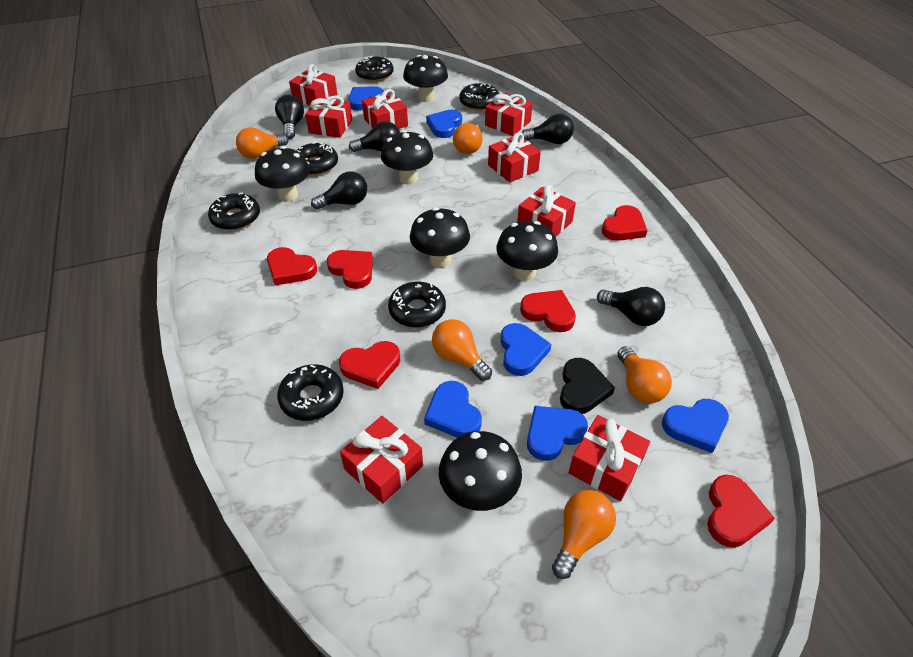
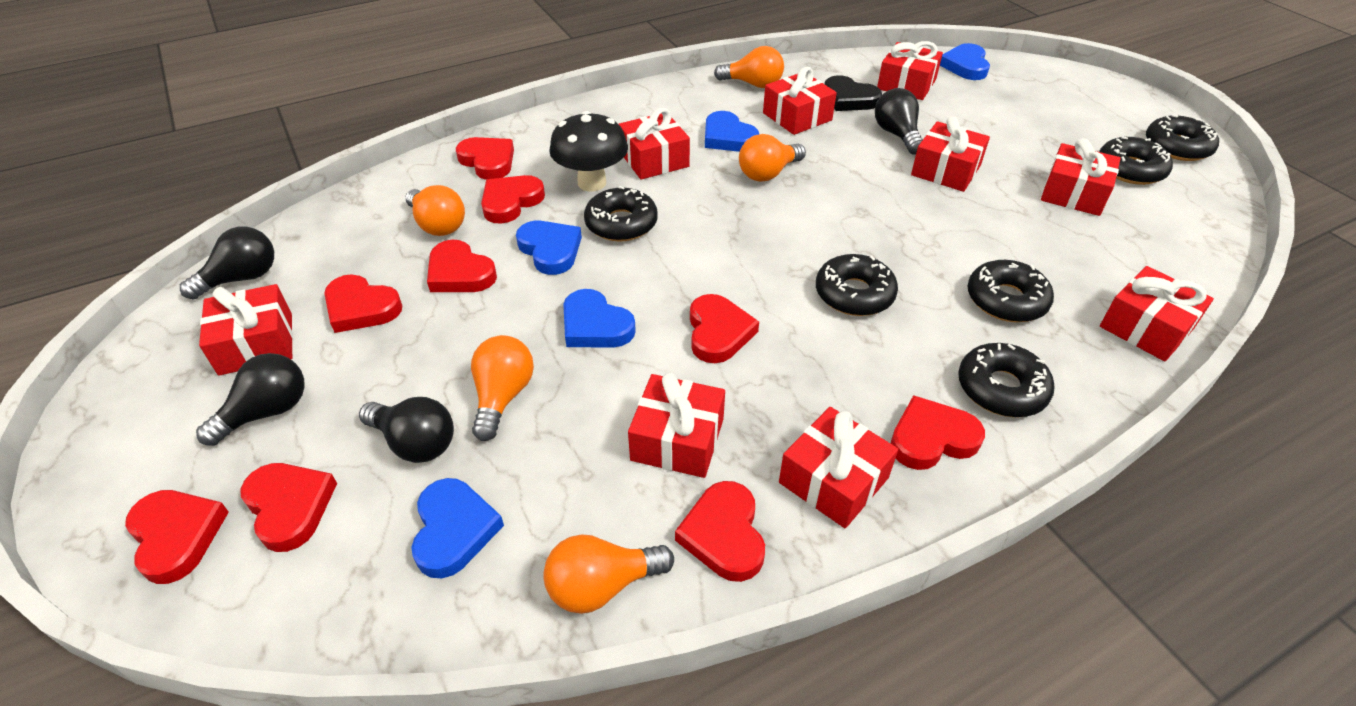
black light bulb: [275,95,304,139] [311,171,367,209] [349,121,400,152] [522,114,574,144] [597,287,665,326] = 5 -> [180,227,274,300] [196,353,305,446] [359,397,454,463] [875,88,923,155] = 4
black mushroom: [255,146,310,202] [381,130,433,184] [403,55,448,102] [410,207,470,267] [439,431,522,511] [496,221,558,281] = 6 -> [549,111,628,192] = 1
blue heart: [348,86,384,111] [424,381,482,438] [426,110,462,138] [500,323,551,376] [527,406,588,461] [662,399,729,453] = 6 -> [411,478,504,578] [516,221,582,275] [563,289,636,348] [705,111,759,152] [940,43,990,80] = 5
red gift: [289,64,337,106] [305,96,352,138] [340,416,423,504] [362,89,408,129] [485,93,533,136] [488,132,541,183] [517,185,576,237] [569,415,650,501] = 8 -> [199,284,293,376] [619,108,690,180] [628,372,725,478] [763,67,837,135] [779,407,898,528] [877,41,943,100] [911,116,990,192] [1041,138,1121,216] [1100,266,1214,361] = 9
red heart: [267,247,317,285] [327,250,373,289] [339,341,400,389] [520,290,576,332] [602,205,647,241] [707,475,775,548] = 6 -> [125,490,229,584] [240,463,337,552] [324,274,402,333] [427,240,497,292] [456,137,514,180] [481,175,545,224] [675,481,765,582] [690,294,759,363] [891,395,985,470] = 9

